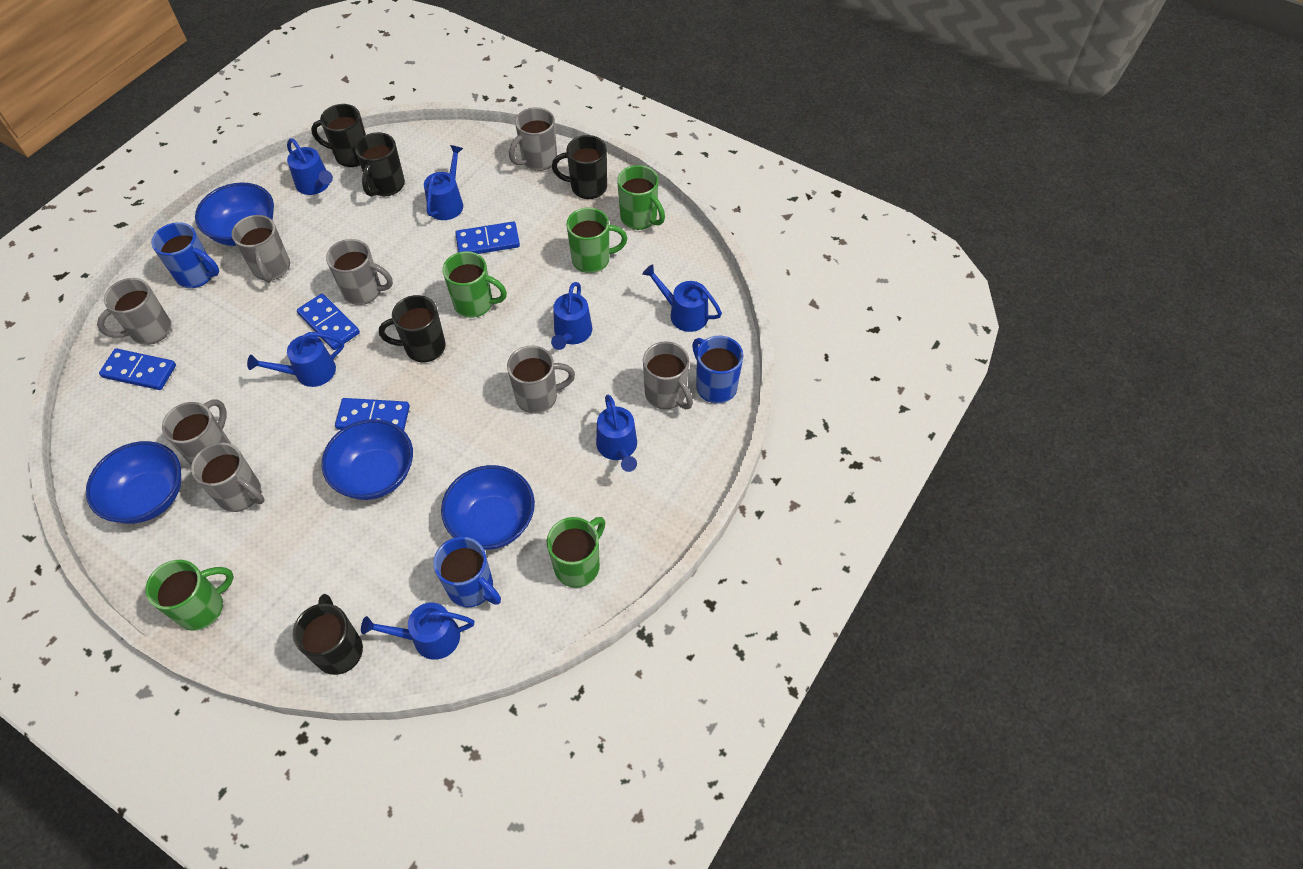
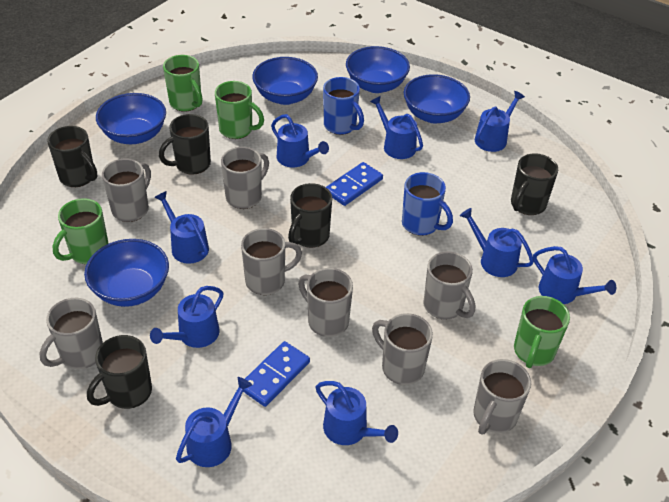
blue bowl: [86,441,181,524] [195,182,274,246] [322,419,413,500] [441,465,535,550] = 4 -> [84,239,169,307] [96,93,166,144] [252,57,318,105] [346,46,410,93] [403,74,470,124] = 5
blue domino: [99,348,176,390] [297,294,360,350] [335,398,410,430] [455,222,520,254] = 4 -> [243,341,310,407] [326,162,383,206] = 2
blue mug: [151,222,219,288] [433,537,501,608] [692,336,743,404] = 3 -> [323,77,364,135] [402,172,453,236] = 2
blue watering can: [247,332,344,387] [287,138,333,195] [361,603,474,660] [424,145,463,220] [551,282,592,350] [596,395,637,472] [642,264,722,332] = 7 -> [150,286,223,348] [154,191,209,264] [176,377,252,467] [271,114,329,167] [316,381,398,445] [370,96,423,159] [460,208,534,277] [475,91,525,152] [533,246,616,304] = 9
green mug: [145,560,234,631] [443,251,507,318] [547,517,605,588] [567,208,627,273] [617,165,665,230] = 5 -> [53,198,109,264] [163,55,202,111] [215,81,264,139] [514,296,570,368] = 4

